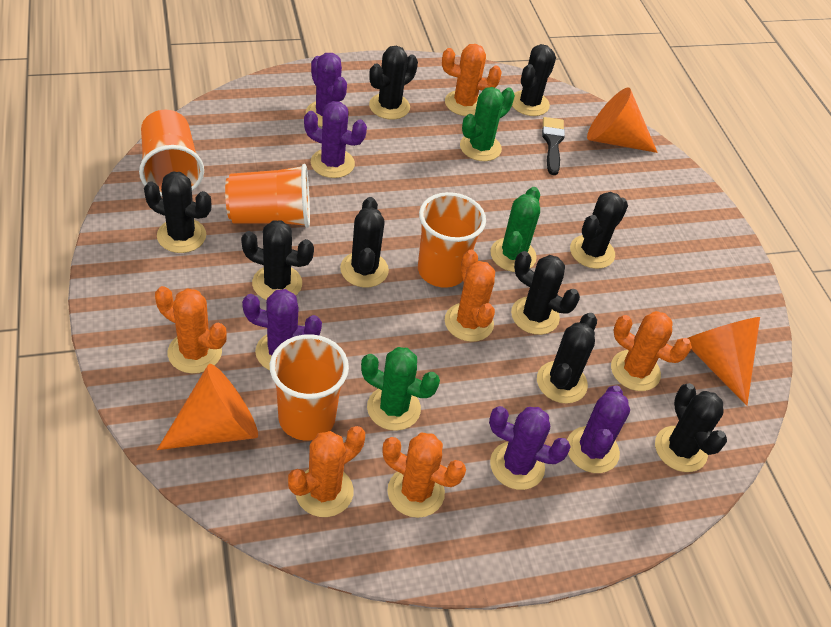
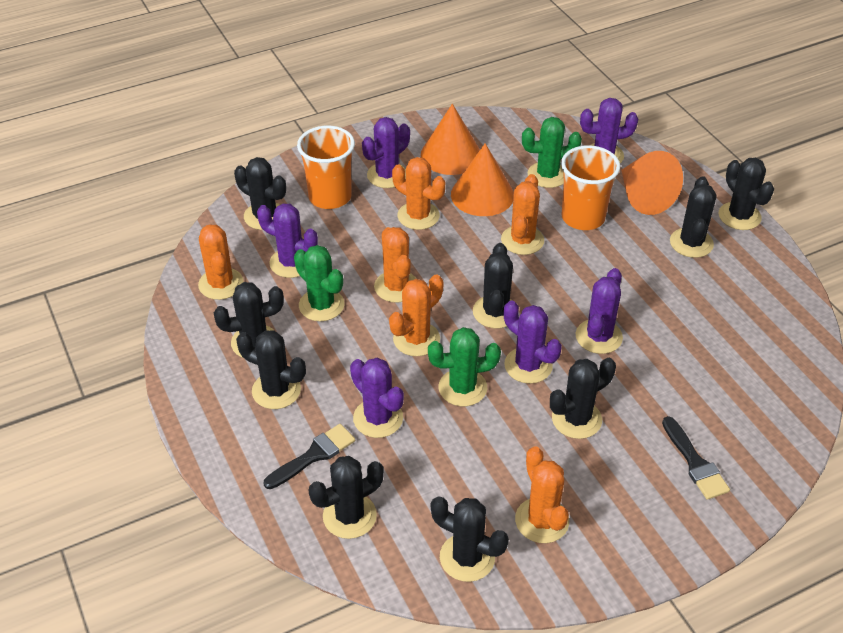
black brush: [542,117,565,175] = 1 -> [263,424,355,489] [662,416,730,500] = 2
orange cup: [139,110,204,196] [225,164,310,228] [270,334,349,441] [418,192,486,288] = 4 -> [297,126,355,209] [561,145,620,230] = 2
purple cactus: [242,289,322,370] [304,101,367,178] [306,53,347,127] [489,406,571,490] [567,385,630,473] = 5 -> [257,203,318,278] [350,358,404,438] [362,117,410,188] [504,300,562,384] [576,268,623,354] [580,98,638,163] = 6

